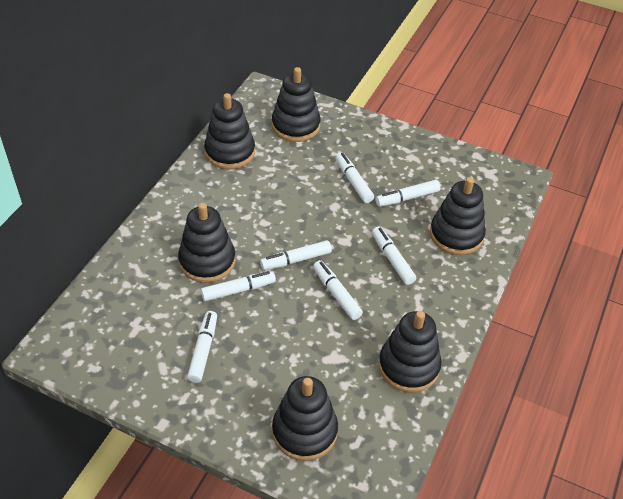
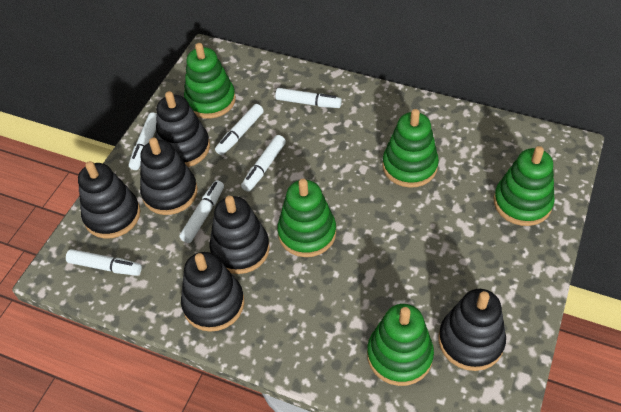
green stacking toy: none = 0 -> [184,43,236,119] [277,179,336,257] [367,304,434,386] [382,109,439,188] [494,146,555,226] = 5
white marker: [187,311,217,383] [201,271,276,301] [260,240,332,270] [313,260,363,320] [335,152,374,203] [372,226,416,285] [375,180,441,207] = 7 -> [66,249,142,276] [129,112,157,170] [179,180,224,243] [215,104,264,155] [241,135,286,192] [275,88,342,108] = 6

